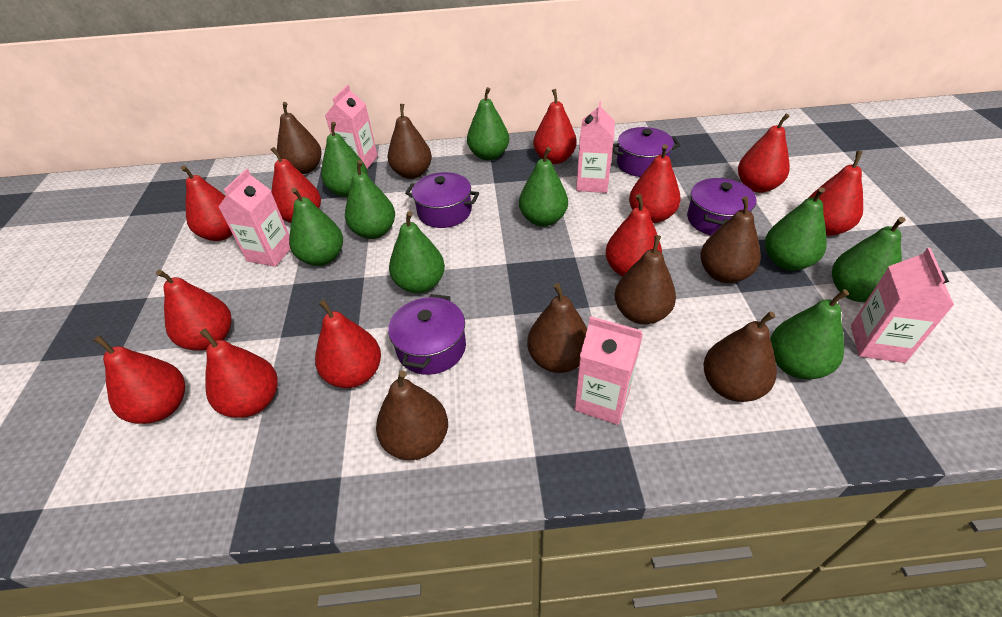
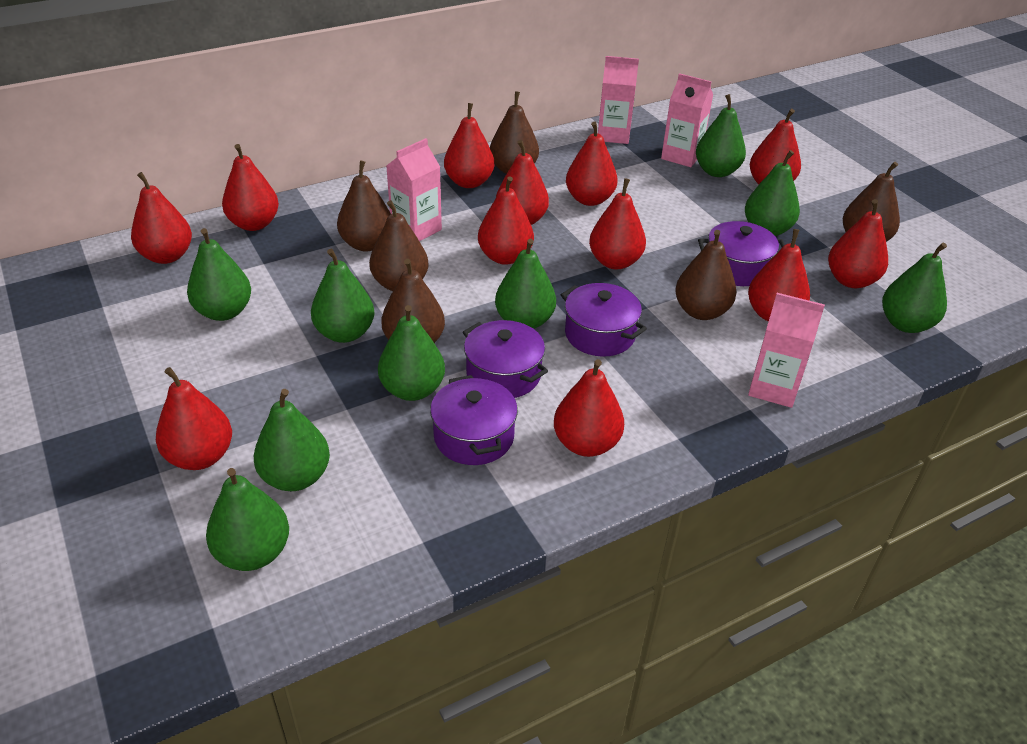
brown pear: [277,102,322,174] [376,370,448,460] [388,104,432,179] [527,283,587,373] [614,235,676,324] [700,196,761,283] [703,311,777,402] = 7 -> [337,161,391,252] [369,200,429,291] [381,259,445,343] [490,91,539,174] [675,230,737,320] [843,161,900,242] = 6
pink carton: [218,169,290,267] [325,85,378,169] [575,316,643,425] [576,101,615,193] [851,247,954,363] = 5 -> [386,138,442,241] [598,56,639,144] [661,73,713,167] [748,293,825,408] = 4
red pear: [93,335,185,424] [156,270,232,351] [181,166,233,241] [200,328,278,418] [270,147,321,223] [315,299,381,388] [533,89,577,164] [605,194,662,277] [629,144,681,223] [738,114,790,193] [809,151,863,236] = 11 -> [131,172,192,264] [156,367,232,470] [222,144,279,231] [444,103,494,188] [478,176,534,265] [496,140,549,225] [554,359,624,457] [566,121,618,206] [589,178,646,269] [748,229,810,322] [750,109,801,184] [828,199,888,288] = 12

